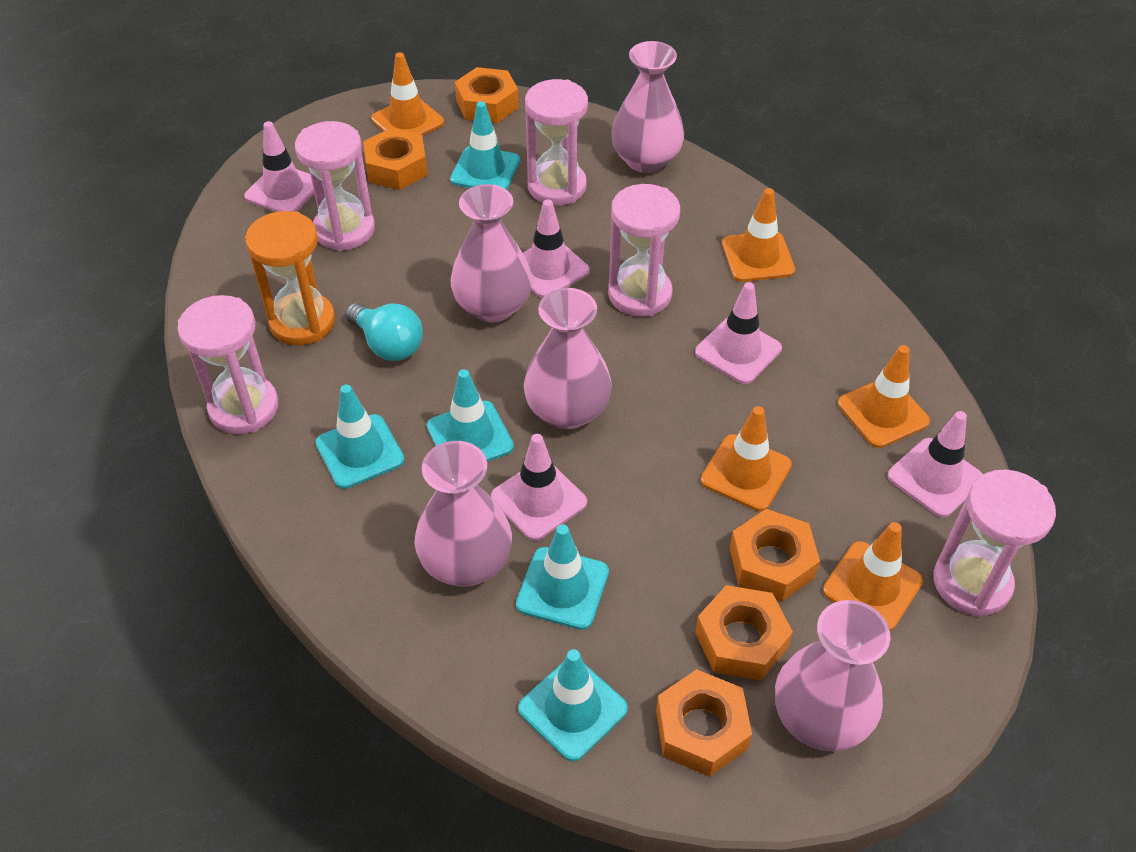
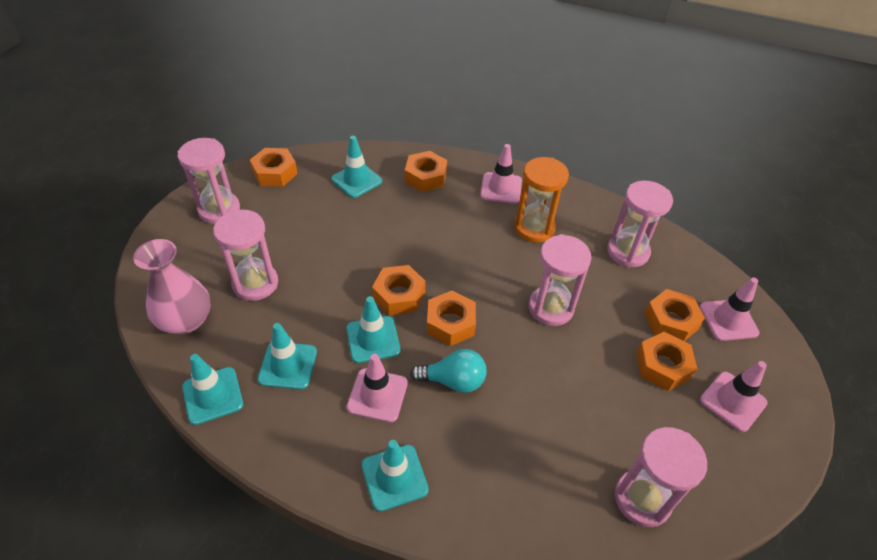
orange nut: [363,128,428,190] [455,67,519,123] [656,669,752,777] [695,585,793,681] [730,509,820,601] = 5 -> [250,148,298,187] [372,265,426,315] [405,151,447,192] [427,290,476,346] [636,332,697,391] [644,289,705,341] = 6
orange traffic cone: [371,52,444,136] [701,406,792,511] [722,188,795,282] [823,522,923,630] [838,345,930,448] = 5 -> none = 0
pink traffic cone: [244,121,322,212] [491,434,587,541] [523,199,590,298] [695,282,782,384] [887,411,983,517] = 5 -> [347,354,408,423] [480,144,522,204] [700,278,760,341] [700,361,768,432] = 4
pink vase: [414,441,512,587] [451,184,532,322] [524,288,612,429] [611,41,684,173] [775,600,891,751] = 5 -> [133,239,211,334] = 1

